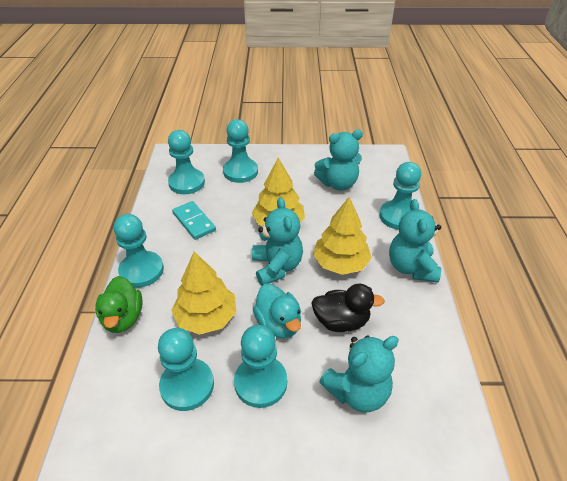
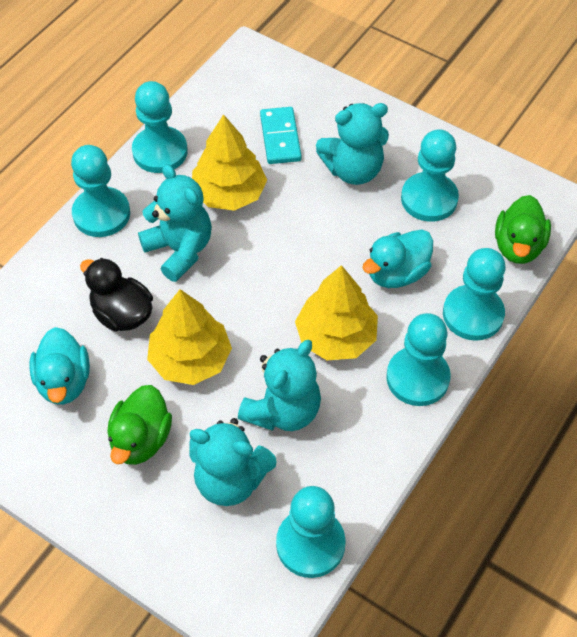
green duck: [95,276,142,333] = 1 -> [107,385,172,465] [495,195,551,264] = 2
turquoise duck: [253,284,301,338] = 1 -> [29,327,90,405] [362,229,433,288] = 2

